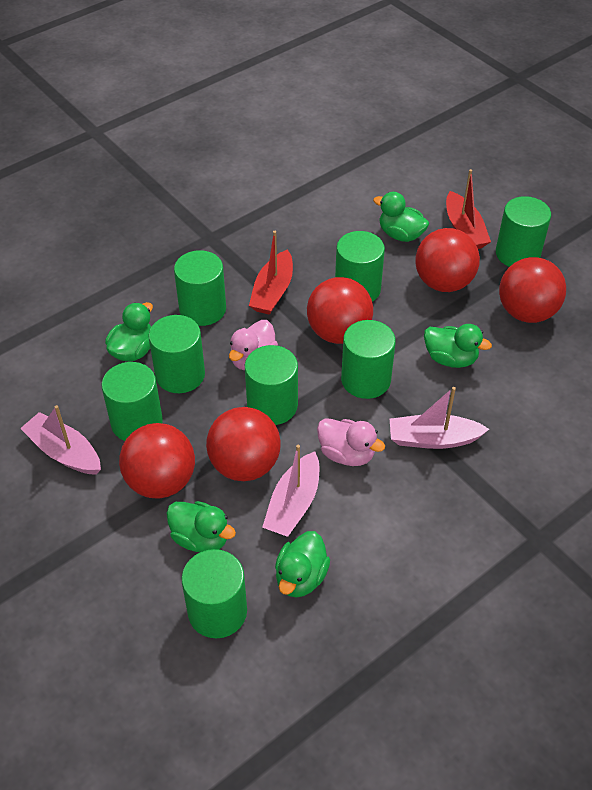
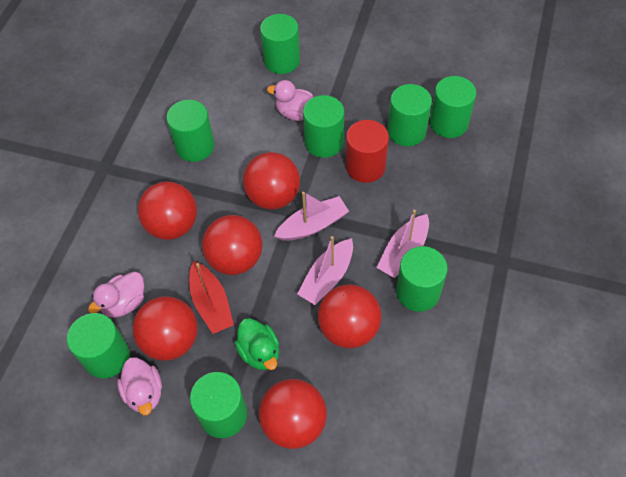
green duck: [105,302,153,362] [166,501,236,552] [275,531,330,598] [373,192,429,242] [424,324,492,368] = 5 -> [235,318,279,370] = 1
pink duck: [229,320,278,370] [317,418,385,466] = 2 -> [88,272,144,318] [117,357,162,415] [267,80,314,121] = 3
red ball: [119,423,195,499] [206,407,281,481] [307,277,373,344] [415,228,480,292] [499,257,566,323] = 5 -> [133,296,198,361] [138,182,197,240] [202,215,262,275] [243,152,300,210] [259,379,327,449] [318,285,381,348] = 6
red boat: [249,231,293,315] [446,169,491,249] = 2 -> [189,261,234,334] = 1
red cylinder: none = 0 -> [346,120,389,183] = 1

